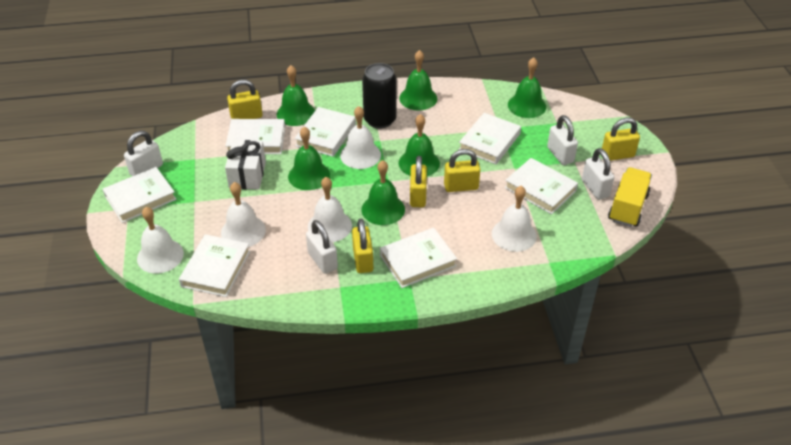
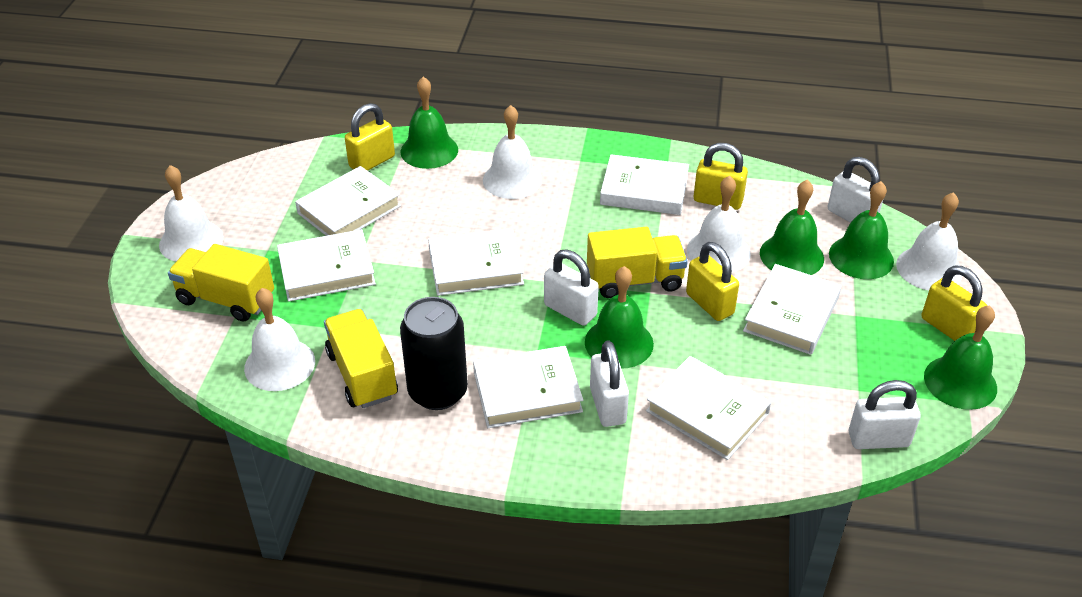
green bell: [277,65,315,126] [288,127,330,190] [362,160,405,225] [399,50,437,110] [399,114,440,176] [508,57,546,118] = 6 -> [401,77,458,169] [585,266,654,369] [760,180,824,275] [829,181,894,279] [924,305,997,410] = 5
white gift: [225,140,266,190] = 1 -> none = 0
yellow padlock: [227,80,263,119] [352,219,373,273] [410,156,427,207] [444,149,481,192] [602,118,640,161] = 5 -> [345,103,395,171] [686,242,739,321] [694,143,748,210] [922,265,987,341] = 4
yellow truck: [608,167,652,227] = 1 -> [168,244,274,322] [324,309,398,408] [587,227,688,298] = 3

